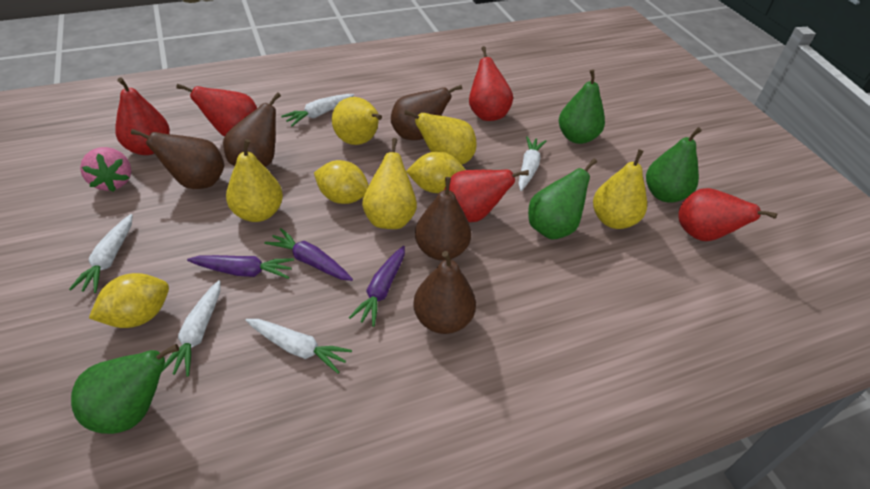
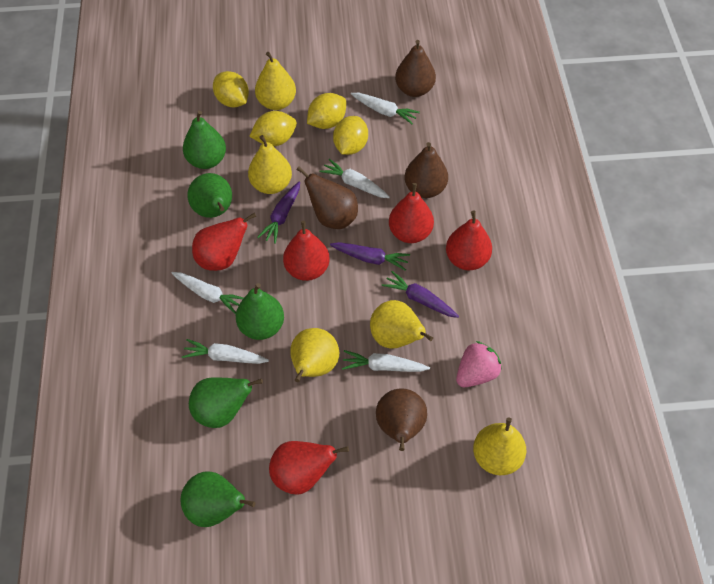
brown pear: [131,129,224,189] [223,92,281,167] [391,85,462,140] [413,251,476,334] [415,177,471,261] = 5 -> [296,167,358,229] [376,389,427,451] [395,40,436,97] [405,142,448,198] = 4
green pear: [71,344,179,434] [528,159,597,240] [559,69,605,144] [646,127,702,203] = 4 -> [180,471,255,527] [183,111,226,169] [187,173,232,218] [189,377,263,428] [236,283,284,340] = 5
yellow lemon: [89,273,169,328] [314,160,369,204] [406,151,465,193] = 3 -> [213,71,249,108] [249,111,297,146] [307,93,346,129] [333,116,368,155] = 4

